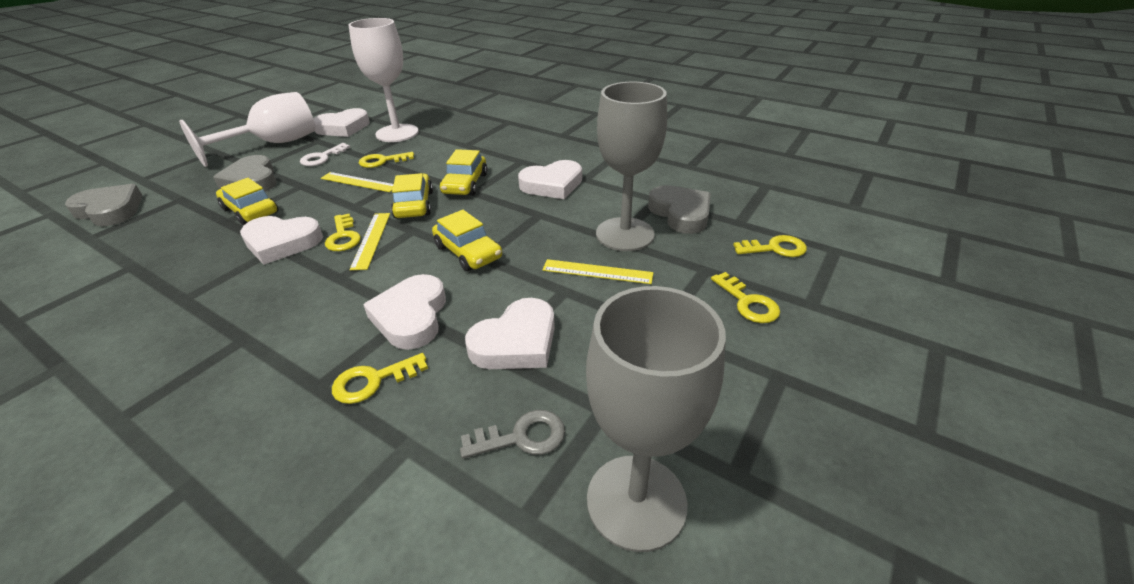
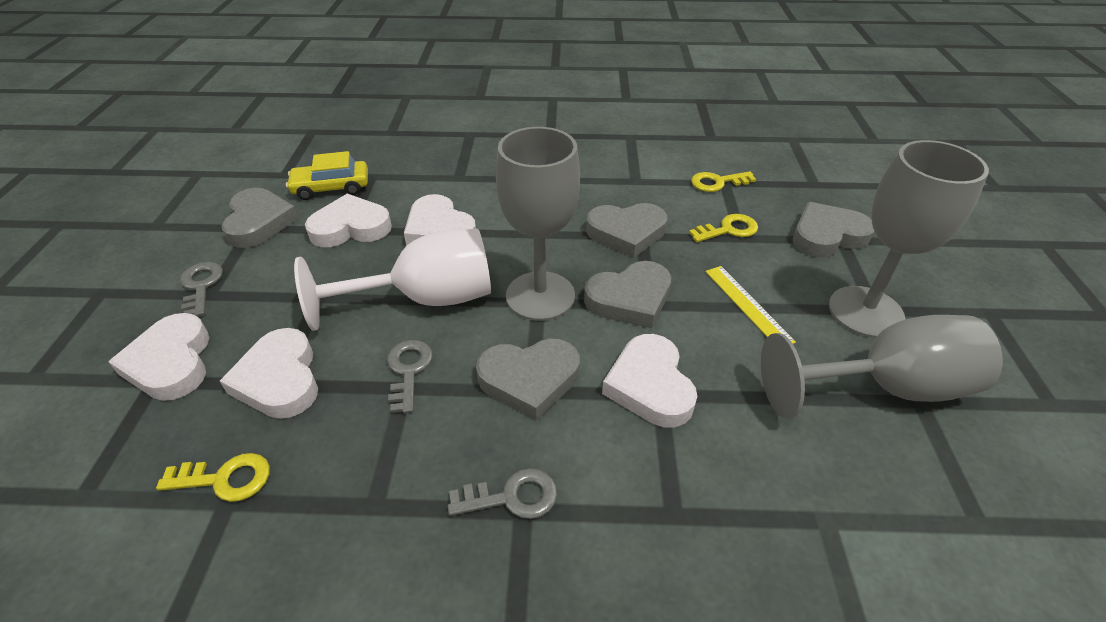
grey goblet: [586,286,726,552] [596,82,667,251] = 2 -> [496,127,580,321] [761,315,1003,419] [829,140,989,338] = 3
grey heart: [65,184,143,226] [213,155,277,192] [648,185,711,234] = 3 -> [222,188,299,248] [476,339,580,421] [584,261,671,328] [586,203,667,258] [793,202,874,258] = 5
grey key: [460,410,565,459] = 1 -> [180,262,223,317] [387,340,433,413] [448,468,557,519] = 3
white goblet: [179,92,315,167] [349,18,419,142] = 2 -> [294,229,491,331] = 1
white key: [300,143,350,166] = 1 -> none = 0
yellow car: [216,178,279,226] [391,173,433,218] [432,210,502,271] [440,149,487,195] = 4 -> [286,151,368,200] = 1
yellow key: [325,214,361,251] [332,353,428,404] [359,152,414,168] [711,272,780,323] [733,235,807,257] = 5 -> [156,453,270,502] [689,214,758,242] [691,171,756,192] = 3
yellow ruler: [321,172,394,192] [349,213,390,270] [542,259,653,284] = 3 -> [705,266,796,344] = 1

